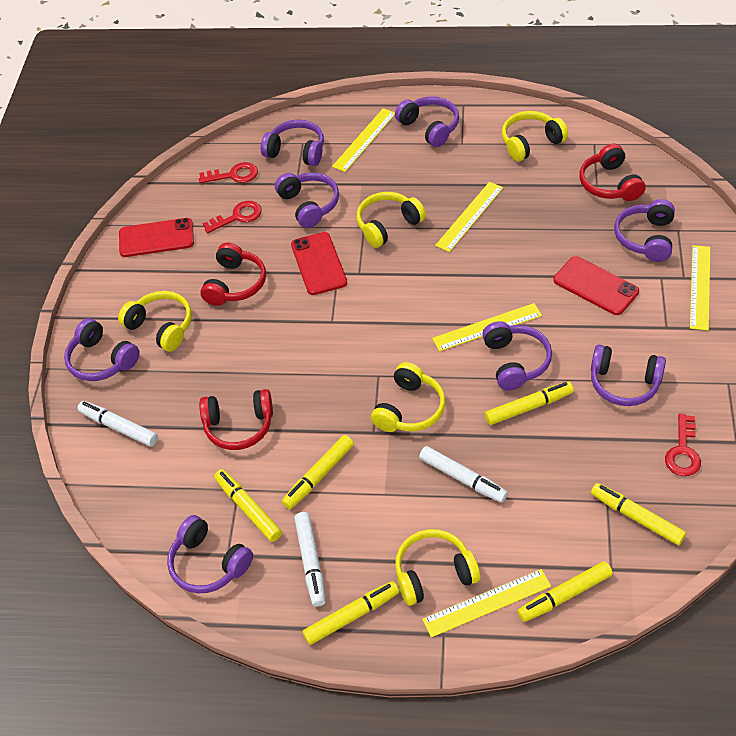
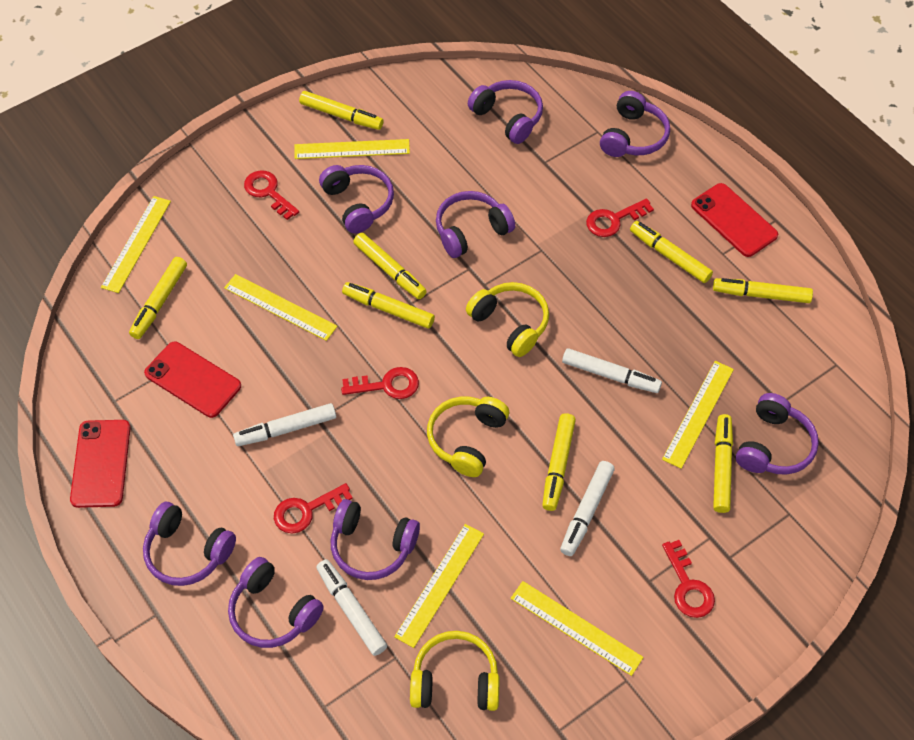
red headphones: [199,389,273,450] [200,243,266,306] [580,144,645,201] = 3 -> none = 0
red key: [199,162,258,183] [203,201,262,233] [665,414,701,476] = 3 -> [244,170,299,220] [274,483,353,533] [341,367,419,399] [586,198,654,237] [662,540,715,618] = 5
white marker: [77,401,158,447] [294,512,326,607] [419,446,508,503] = 3 -> [233,403,336,446] [316,559,387,656] [560,461,615,556] [562,348,662,393] = 4
yellow headphones: [118,291,192,352] [357,192,426,248] [371,362,445,432] [395,529,481,606] [502,111,568,161] = 5 -> [410,631,499,711] [427,397,509,477] [466,282,549,357] = 3
yellow marker: [214,469,282,542] [282,435,354,509] [302,581,399,645] [485,382,574,425] [517,561,613,622] [591,483,686,545] = 6 -> [129,257,187,339] [299,91,384,130] [342,282,435,329] [353,233,427,299] [542,413,576,511] [630,221,713,283] [713,278,813,303] [713,414,733,513] = 8
yellow ruler: [332,108,395,172] [422,569,551,638] [432,303,542,352] [435,182,503,252] [690,245,710,331] = 5 -> [101,196,171,293] [224,274,338,341] [295,139,410,159] [394,524,484,648] [510,581,643,676] [662,361,734,469] = 6

